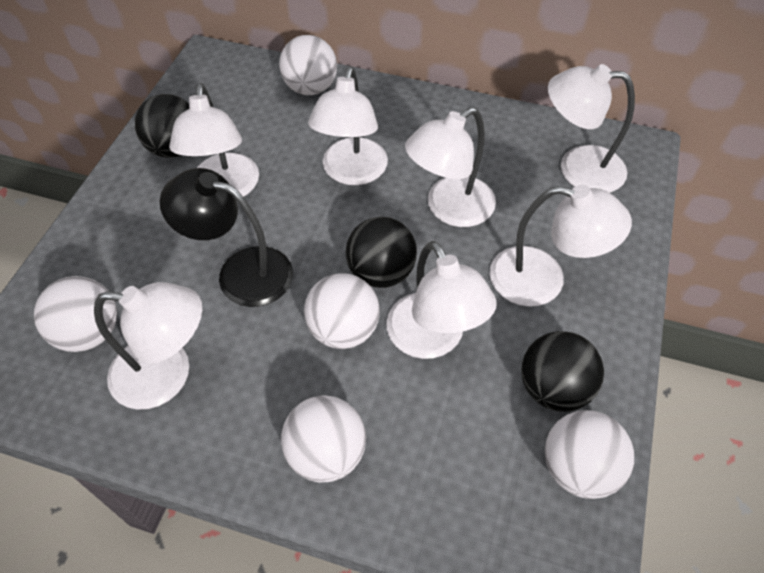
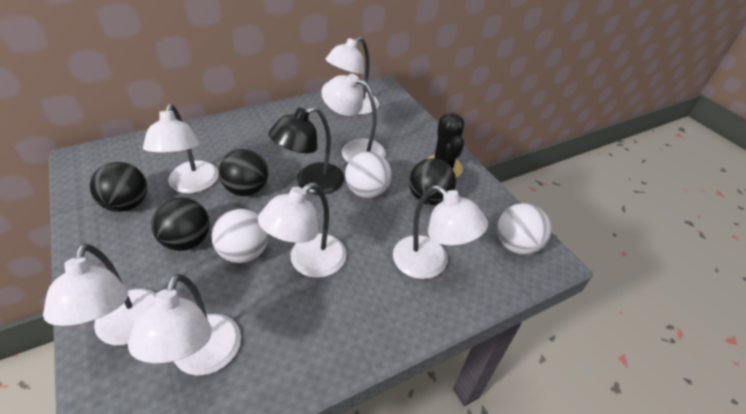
black ball: [135,94,189,158] [346,217,417,288] [521,331,604,412] = 3 -> [90,162,147,212] [151,197,210,251] [219,149,268,196] [409,158,456,205] = 4
black cactus: none = 0 -> [427,113,464,178] = 1
white ball: [34,276,117,352] [279,35,337,95] [281,395,366,482] [304,273,380,349] [544,410,634,499] = 5 -> [212,209,268,263] [345,151,392,198] [497,203,551,254] = 3

